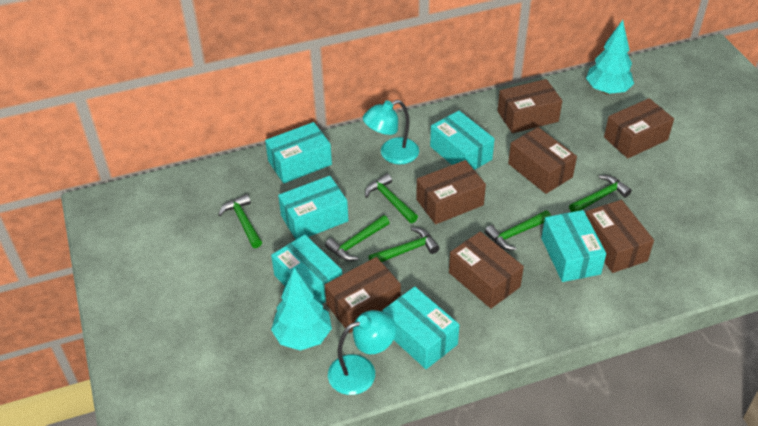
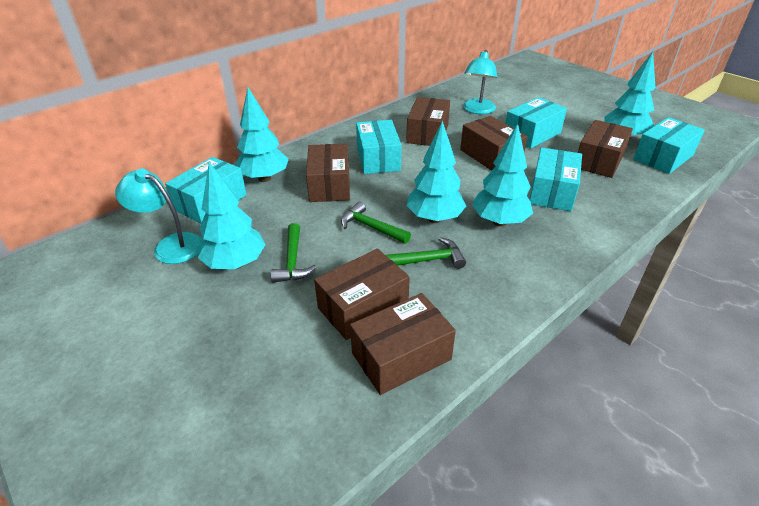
brown box: [325,257,401,333] [416,160,486,224] [449,231,524,309] [498,79,562,133] [508,127,577,194] [586,200,654,273] [604,98,674,158] = 7 -> [306,144,350,202] [314,249,410,340] [350,293,456,395] [406,97,450,146] [460,116,528,171] [578,120,633,178] = 6
green hammer: [218,194,262,248] [325,215,390,261] [365,174,418,223] [369,227,439,262] [485,210,551,250] [569,175,632,212] = 6 -> [270,223,316,283] [341,202,411,244] [386,237,466,269] = 3
turquoise box: [265,122,332,183] [271,235,342,304] [278,176,349,239] [382,287,460,369] [430,111,495,170] [541,210,606,282] = 6 -> [165,157,247,223] [356,120,402,174] [505,97,567,149] [530,147,582,211] [633,117,705,174] = 5
turquoise tree: [271,268,332,351] [586,20,634,94] = 2 -> [198,162,266,269] [235,87,289,182] [406,120,466,223] [472,123,533,226] [604,52,655,140] = 5

